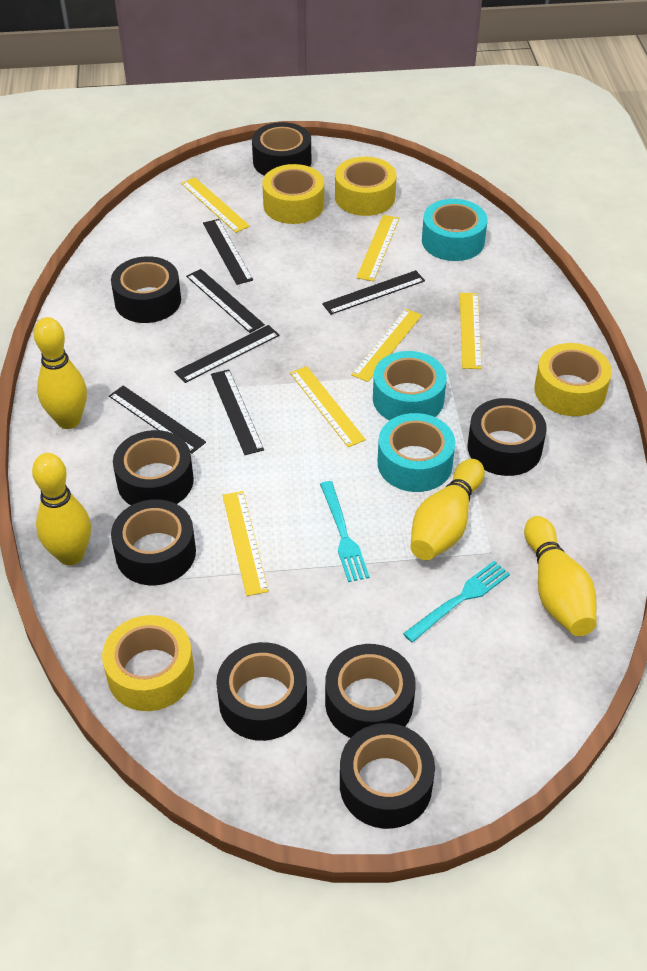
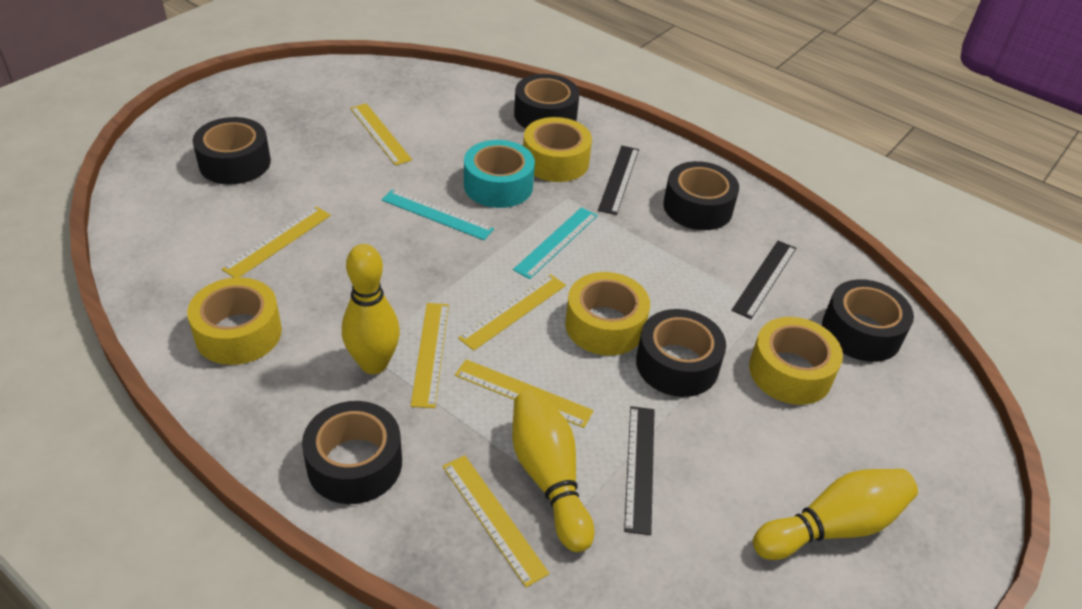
black ruler: [109,385,206,454] [175,325,280,383] [186,269,265,333] [203,219,253,285] [211,369,264,455] [322,270,425,315] = 6 -> [598,146,639,215] [624,406,655,535] [731,241,796,319] = 3
black tape: [111,256,181,323] [111,499,196,585] [113,430,194,505] [216,642,307,741] [252,122,311,176] [325,644,416,738] [340,723,435,829] [467,398,547,476] = 8 -> [193,117,271,185] [302,401,402,504] [514,74,580,128] [636,309,726,397] [663,161,739,230] [822,279,914,362] = 6
turquoise fork: [320,481,370,582] [403,561,510,643] = 2 -> none = 0
turquoise ruler: none = 0 -> [382,189,494,240] [513,207,598,279] = 2
turquoise tape: [373,351,447,420] [377,413,455,492] [422,199,488,261] = 3 -> [464,140,535,208] = 1
yellow bowling pin: [32,453,91,565] [34,317,87,429] [410,459,485,560] [524,516,597,636] = 4 -> [342,244,400,374] [512,389,594,552] [753,469,918,560] = 3

